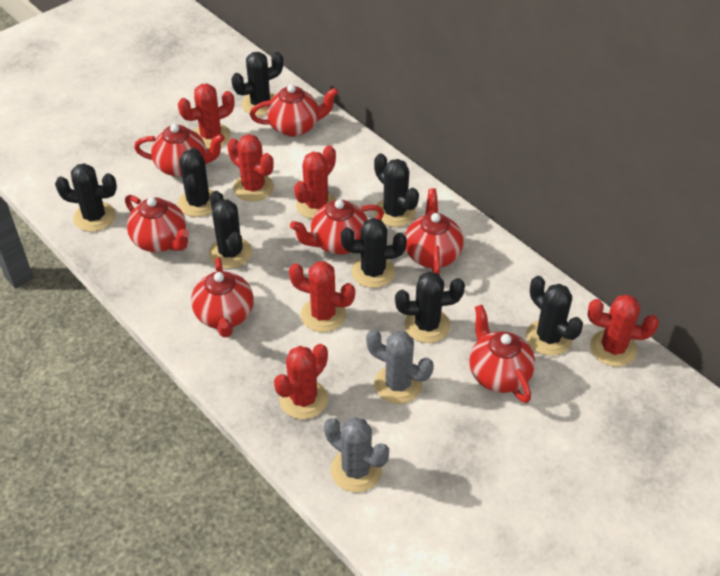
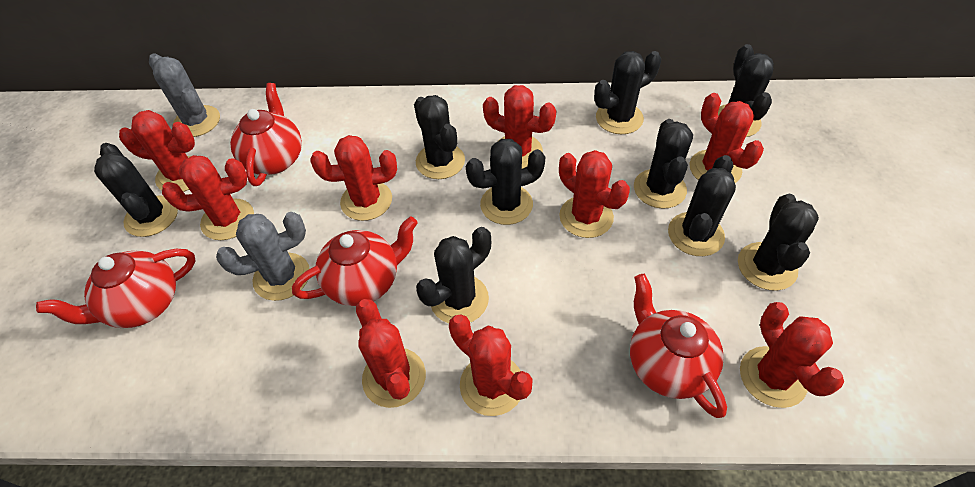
black cactus: [55,163,117,232] [178,148,214,217] [209,191,252,269] [231,52,283,116] [341,218,407,288] [374,154,419,227] [395,271,465,343] [526,276,583,356] = 8 -> [94,143,178,237] [414,95,465,179] [416,227,491,323] [466,139,545,225] [594,51,661,134] [634,119,693,209] [668,155,736,256] [718,44,774,137] [738,194,819,291] = 9
red cactus: [178,84,234,149] [227,134,274,202] [274,344,328,419] [289,261,355,332] [294,145,336,219] [588,294,659,367] = 6 -> [119,110,195,192] [162,155,254,240] [311,135,397,221] [356,299,426,408] [449,314,533,416] [483,85,556,169] [559,150,630,238] [689,93,764,183] [740,302,844,408] = 9
red teapot: [125,195,189,252] [134,124,225,177] [191,257,254,338] [250,84,339,137] [290,200,384,255] [405,188,463,275] [469,305,535,403] = 7 -> [36,249,196,328] [230,83,302,186] [292,216,418,306] [630,274,727,418] = 4

